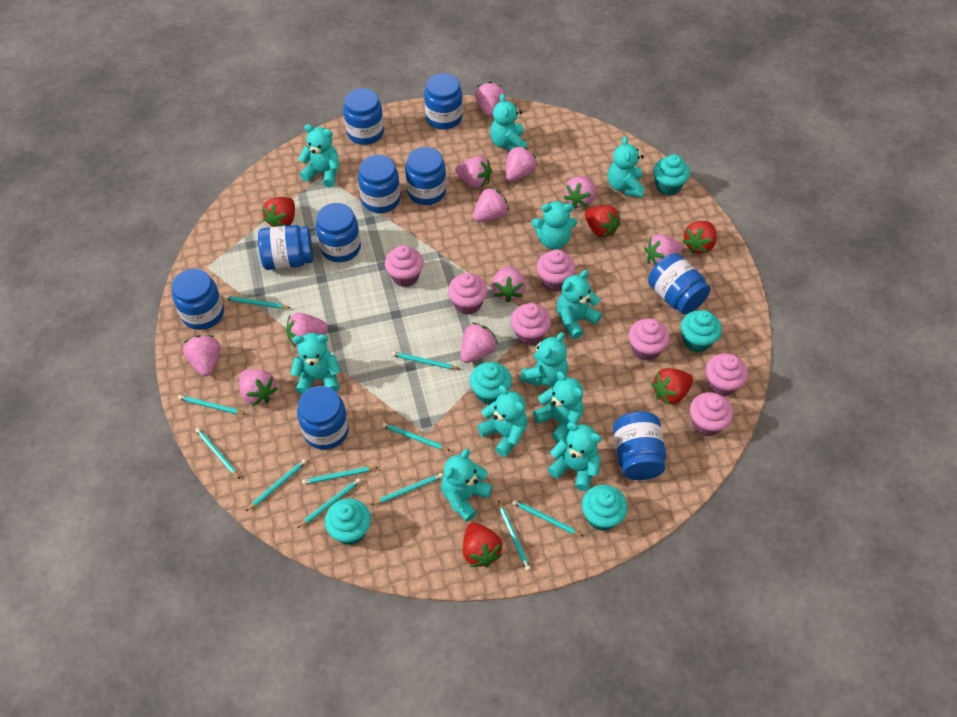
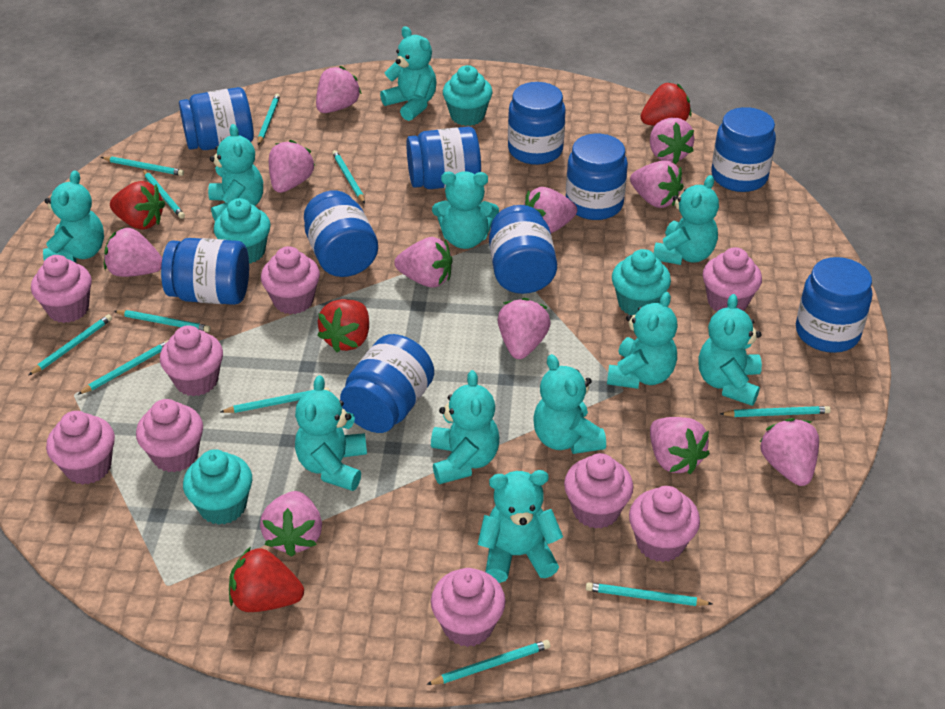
pink cupcake: [385,245,424,287] [448,273,488,315] [511,303,551,345] [537,249,576,291] [629,319,670,361] [690,392,733,436] [706,353,748,396] = 7 -> [31,255,92,323] [46,411,115,485] [136,399,203,472] [160,325,223,396] [261,246,320,314] [431,568,506,647] [564,453,633,529] [629,486,700,562] [703,247,762,311] = 9
red strawberry: [262,197,295,227] [463,522,502,567] [585,206,621,238] [651,368,693,405] [683,221,717,253] = 5 -> [110,181,165,230] [229,547,304,612] [317,299,369,353] [640,83,691,126] = 4
turquoise cupcake: [325,498,371,545] [470,362,512,405] [582,485,627,531] [653,154,690,196] [681,310,722,353] = 5 -> [183,449,252,525] [214,198,271,264] [443,65,493,126] [612,249,671,316] = 4

